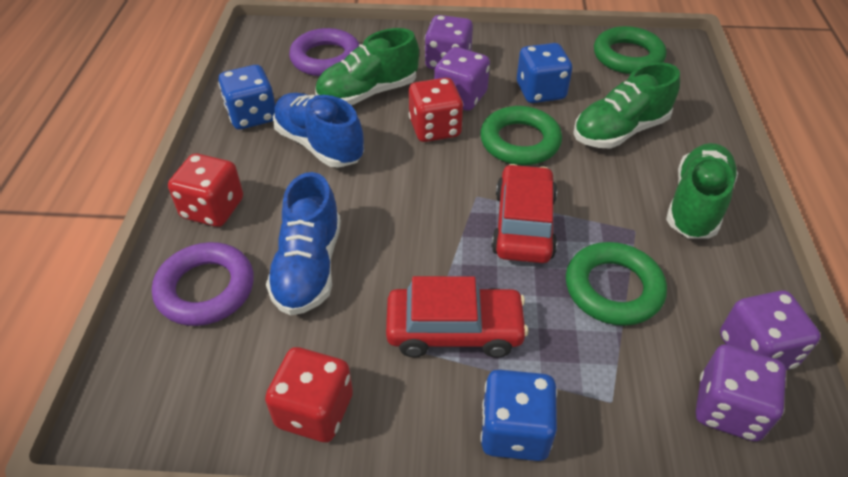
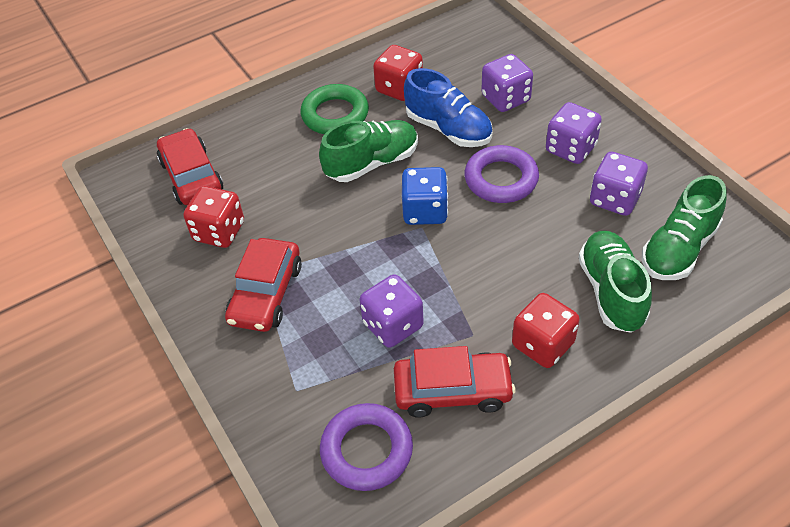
blue dice: [218,65,275,129] [480,370,557,461] [517,43,572,103] = 3 -> [402,167,448,225] = 1
blue shoe: [266,172,341,316] [273,93,364,168] = 2 -> [404,68,492,147] = 1
green ring: [480,106,562,165] [566,242,667,326] [594,26,666,74] = 3 -> [301,84,369,134] = 1
red car: [386,276,528,358] [491,164,557,263] = 2 -> [157,128,223,205] [225,238,302,332] [394,346,516,418] = 3

